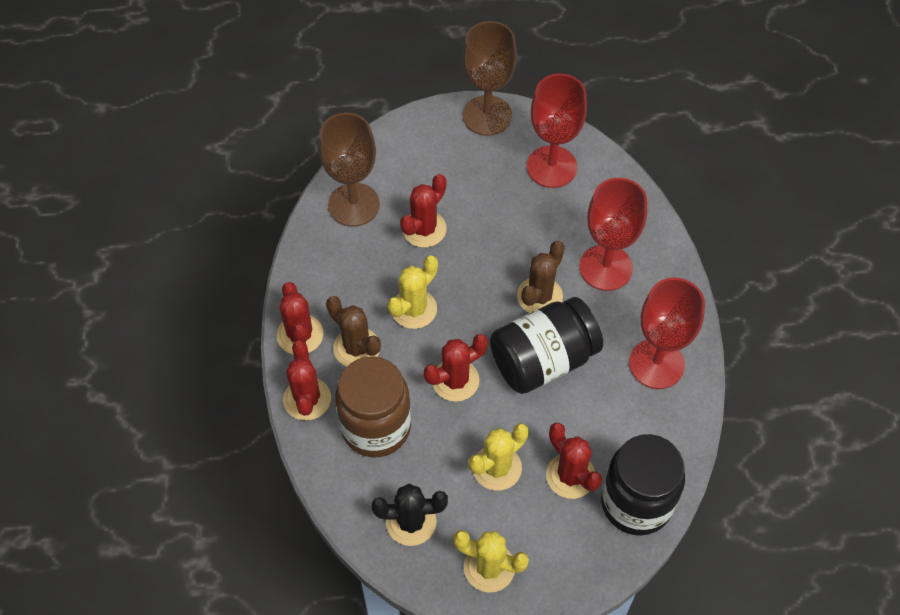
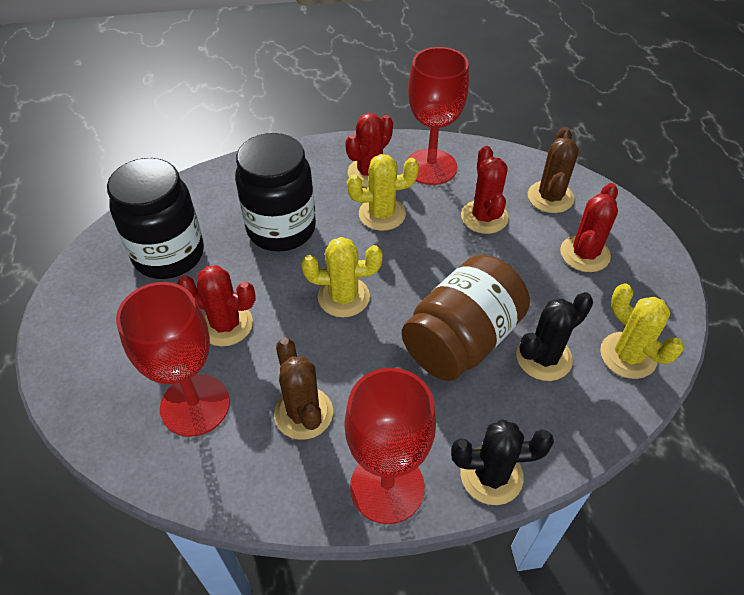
black cactus: [372,484,448,546] = 1 -> [451,419,554,505] [516,292,593,381] = 2
brown goblet: [319,113,380,227] [463,21,517,136] = 2 -> none = 0
red cactus: [277,282,323,354] [283,340,331,420] [400,174,446,247] [424,334,488,402] [546,423,602,499] = 5 -> [177,265,256,347] [345,113,393,187] [461,146,509,234] [560,183,618,272] = 4

